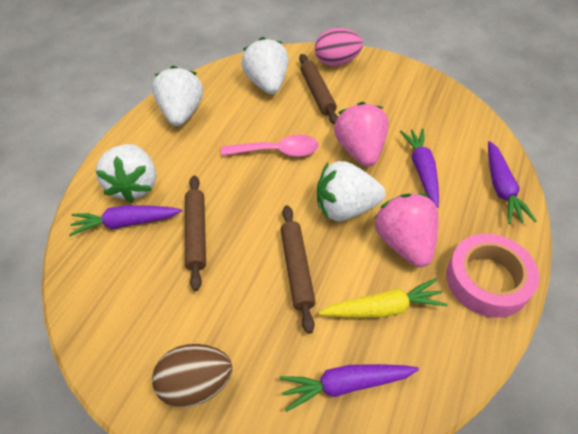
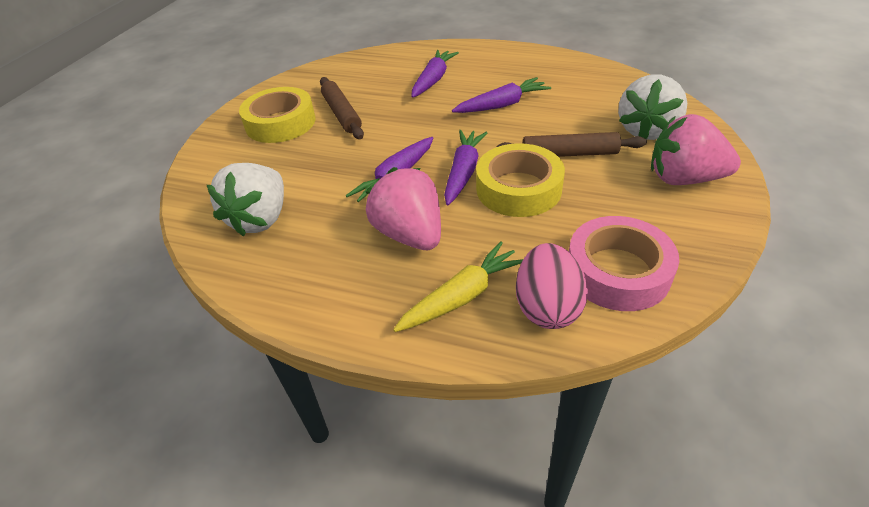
brown egg: [152,344,232,408] = 1 -> none = 0
brown rolling pin: [185,175,206,291] [280,205,316,334] [299,54,338,125] = 3 -> [320,77,364,139] [496,132,647,157] = 2
pink spoon: [221,135,319,157] = 1 -> none = 0
white strawberry: [96,144,156,203] [152,66,203,126] [241,37,288,94] [317,161,385,221] = 4 -> [207,163,284,237] [618,75,687,140] = 2
yellow tape: none = 0 -> [239,87,315,143] [476,143,565,217] = 2

